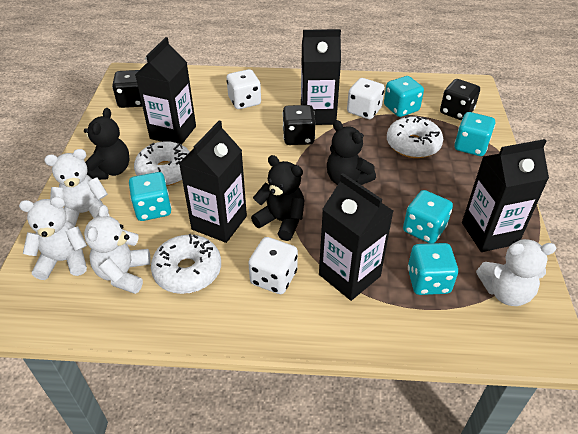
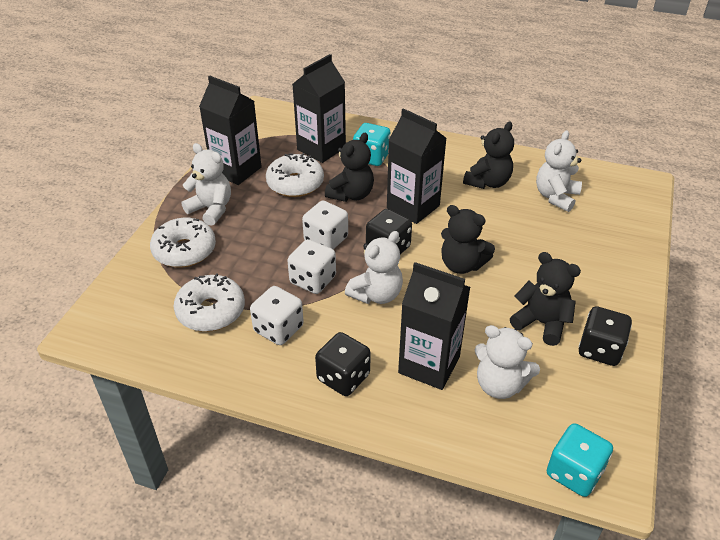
black carton: [135,37,196,145] [179,120,247,243] [301,29,341,125] [319,173,393,301] [462,139,549,252] = 5 -> [199,75,262,185] [292,54,346,163] [387,108,446,224] [398,262,470,390] = 4
black teddy bear: [84,108,130,180] [251,155,305,241] [327,120,376,185] = 3 -> [325,133,374,202] [441,205,495,274] [463,121,514,189] [510,252,581,346] = 4
turquoise dice: [129,172,172,221] [384,76,424,117] [403,190,453,243] [408,243,458,295] [454,112,495,156] = 5 -> [353,123,390,166] [547,423,613,497] = 2

